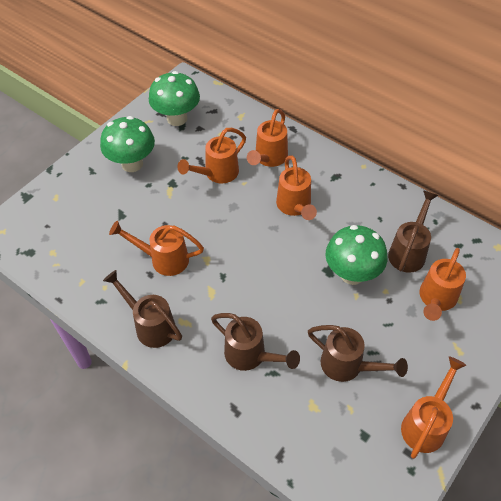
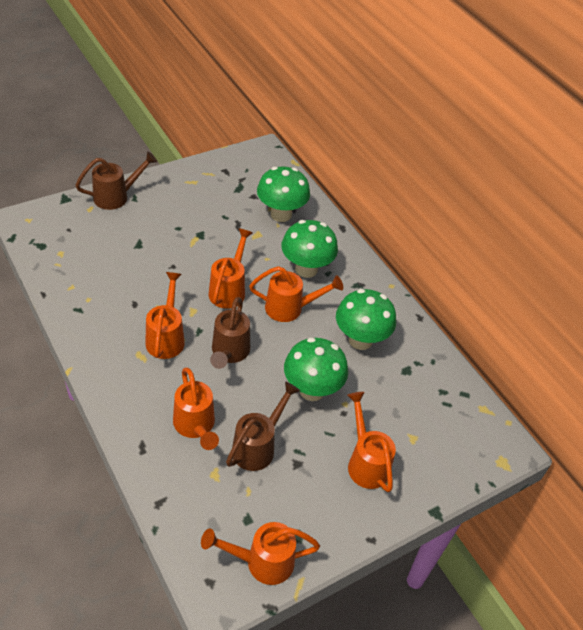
brown watering can: [103,270,182,348] [211,313,300,371] [308,325,408,382] [388,190,438,273] = 4 -> [75,151,158,210] [210,297,250,369] [226,381,300,471] = 3
green mushroom: [100,116,155,172] [149,71,200,126] [325,225,387,285] = 3 -> [257,167,310,222] [281,220,338,278] [284,337,348,401] [336,289,396,350] = 4

